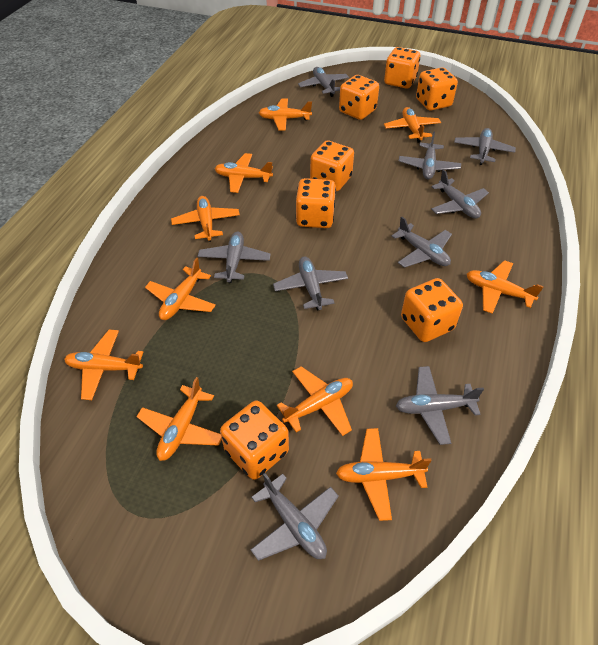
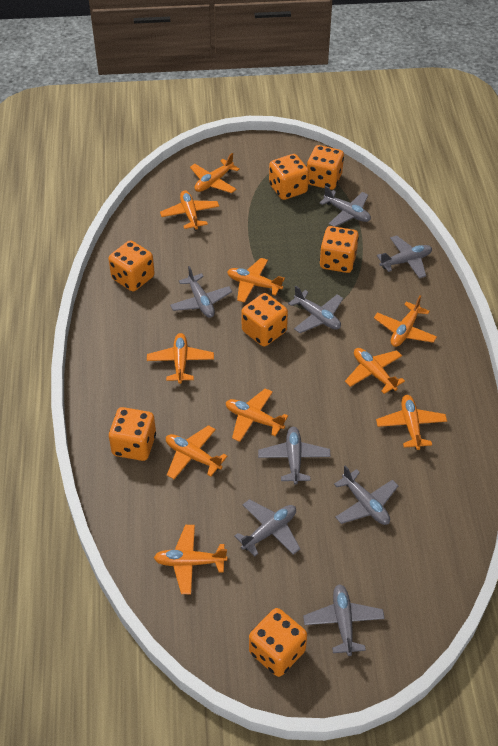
grey plane: [198,231,271,283] [251,473,339,561] [273,256,348,311] [298,67,349,97] [392,216,452,268] [396,366,484,445] [399,132,461,179] [431,169,489,219] [454,128,516,165] = 9 -> [170,266,232,318] [234,499,300,557] [258,427,331,485] [288,286,343,333] [303,584,385,656] [320,186,371,227] [334,465,398,525] [377,235,432,279] = 8

